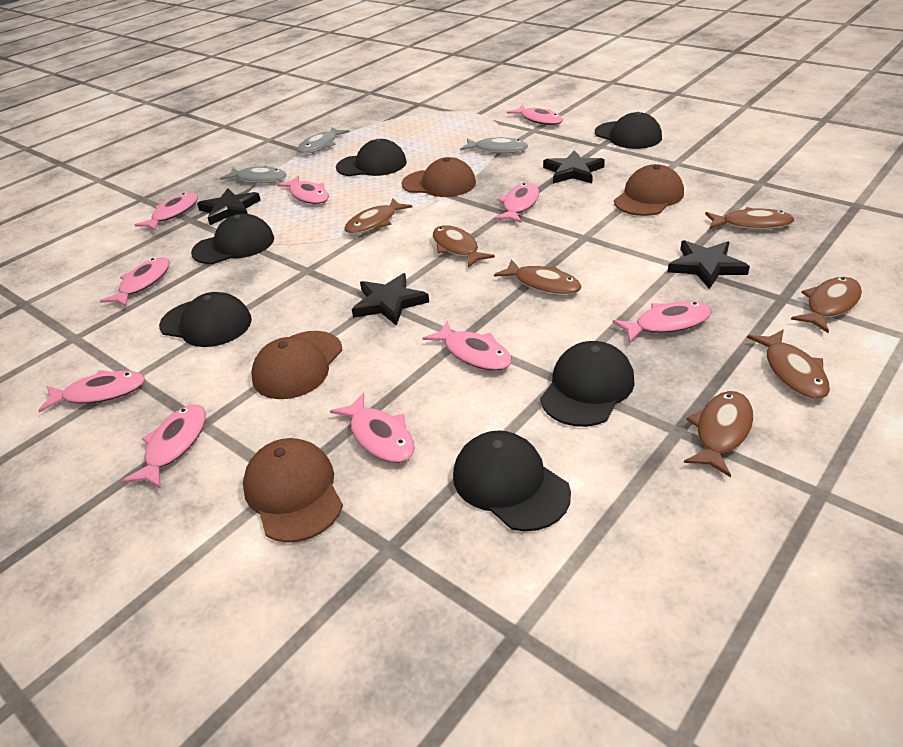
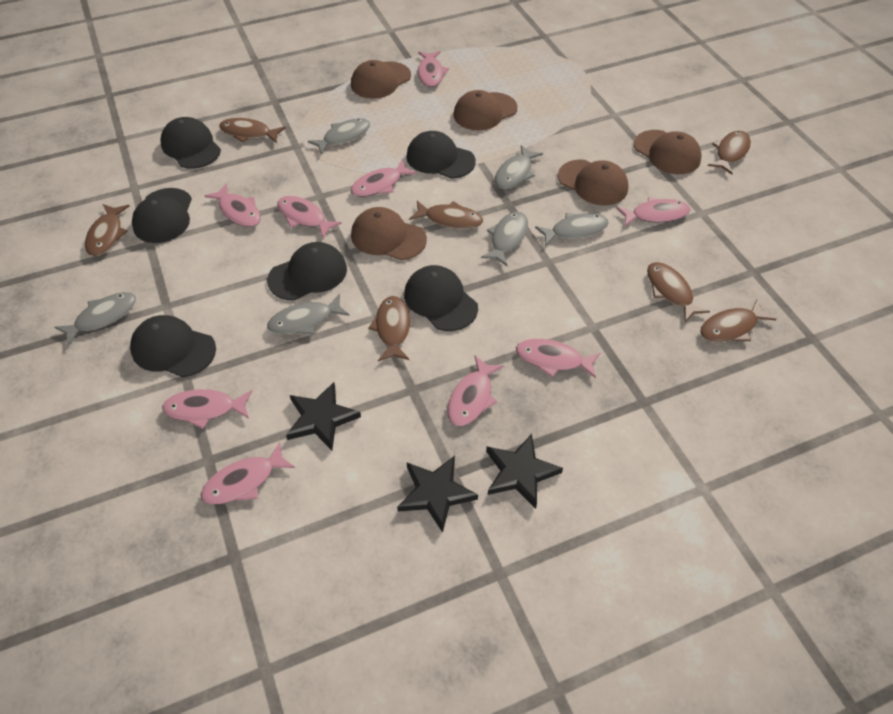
black star: [197,188,261,225] [352,273,429,326] [543,150,605,184] [668,240,750,289] = 4 -> [286,382,361,450] [397,456,478,532] [486,434,563,509] = 3
brown cap: [243,438,343,543] [251,331,343,399] [402,157,476,197] [614,164,684,216] = 4 -> [351,60,411,99] [351,207,427,260] [453,90,518,130] [558,159,629,205] [634,130,701,174] = 5
grey fish: [220,166,287,183] [297,127,350,154] [460,137,528,153] = 3 -> [54,292,136,346] [267,294,350,335] [308,118,370,155] [481,212,528,266] [495,145,543,189] [535,213,609,246] = 6
pink fish: [38,370,145,413] [100,257,170,307] [122,405,206,489] [135,193,198,231] [277,176,329,204] [330,393,414,463] [422,321,512,371] [493,183,539,223] [507,105,563,125] [613,301,712,343] = 10 -> [162,389,252,429] [201,442,295,505] [205,183,261,227] [278,196,342,238] [351,160,417,197] [418,51,449,87] [447,356,504,426] [516,339,600,378] [617,197,690,226] = 9

